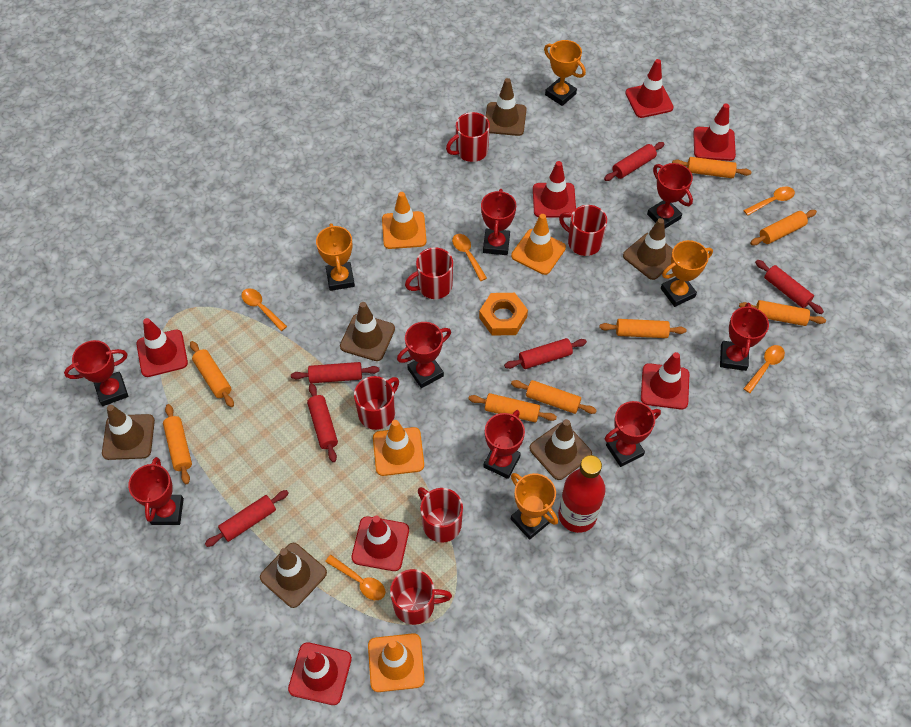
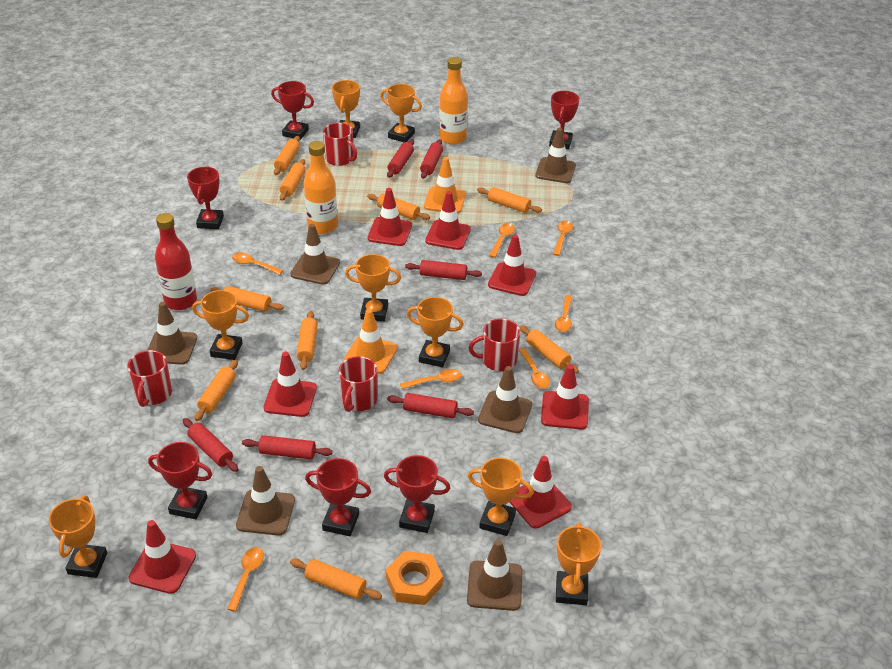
orange bottle: none = 0 -> [304,141,338,234] [439,57,468,145] = 2
orange rolling pin: [163,404,192,484] [190,341,234,407] [469,393,557,422] [511,380,597,414] [599,319,686,338] [672,157,751,178] [739,300,826,326] [750,210,817,245] = 8 -> [195,360,238,421] [210,286,284,312] [274,136,300,175] [280,159,306,201] [290,559,382,600] [297,311,318,370] [367,194,430,220] [477,187,542,213] [519,325,579,373] = 9
orange spoon: [241,288,287,331] [325,555,385,600] [452,234,487,281] [743,186,795,216] [743,345,785,393] = 5 -> [227,547,264,612] [232,252,283,275] [400,369,461,389] [489,223,515,258] [519,348,550,389] [553,221,573,256] [555,295,572,332] = 7
orange traffic cone: [368,633,425,692] [373,420,424,476] [382,192,427,249] [511,214,566,275] = 4 -> [344,309,398,374] [424,157,466,213] = 2
orange trophy: [316,223,355,291] [511,473,558,540] [544,40,586,106] [661,240,713,307] = 4 -> [49,495,107,578] [192,290,249,360] [332,80,360,138] [345,254,401,321] [380,84,422,142] [407,297,463,367] [468,458,534,536] [556,522,601,605] = 8
red mug: [354,376,399,430] [390,569,452,625] [405,247,453,299] [418,487,463,543] [446,112,490,162] [559,205,607,256] = 6 -> [127,350,172,407] [323,123,357,166] [339,356,378,412] [469,319,520,371] = 4
red trophy: [64,340,128,406] [128,457,184,525] [397,322,451,388] [481,189,516,255] [484,410,525,479] [604,401,661,467] [647,163,693,228] [720,303,769,371] = 8 -> [148,442,212,519] [187,167,224,229] [271,81,314,140] [305,458,371,536] [384,455,450,533] [549,91,579,149] = 6

